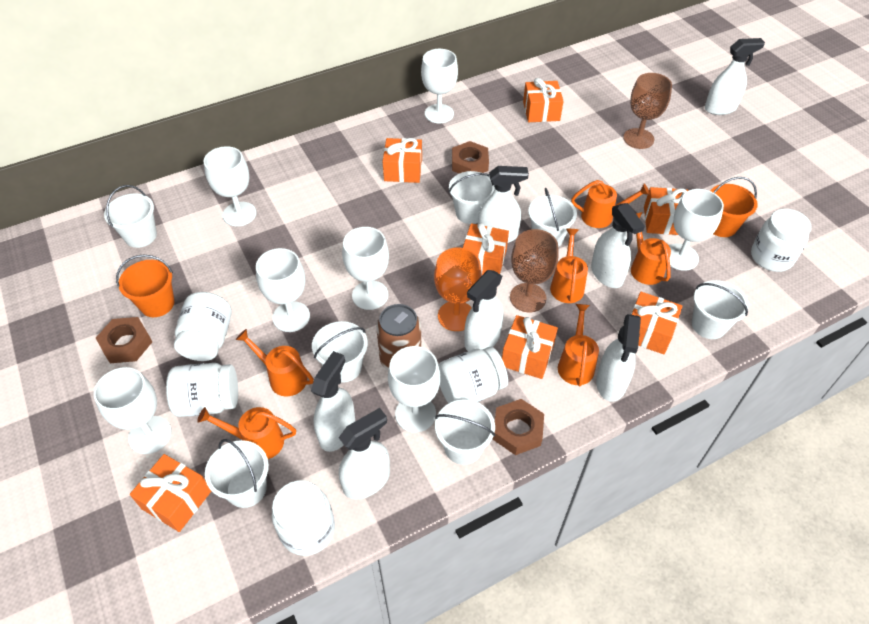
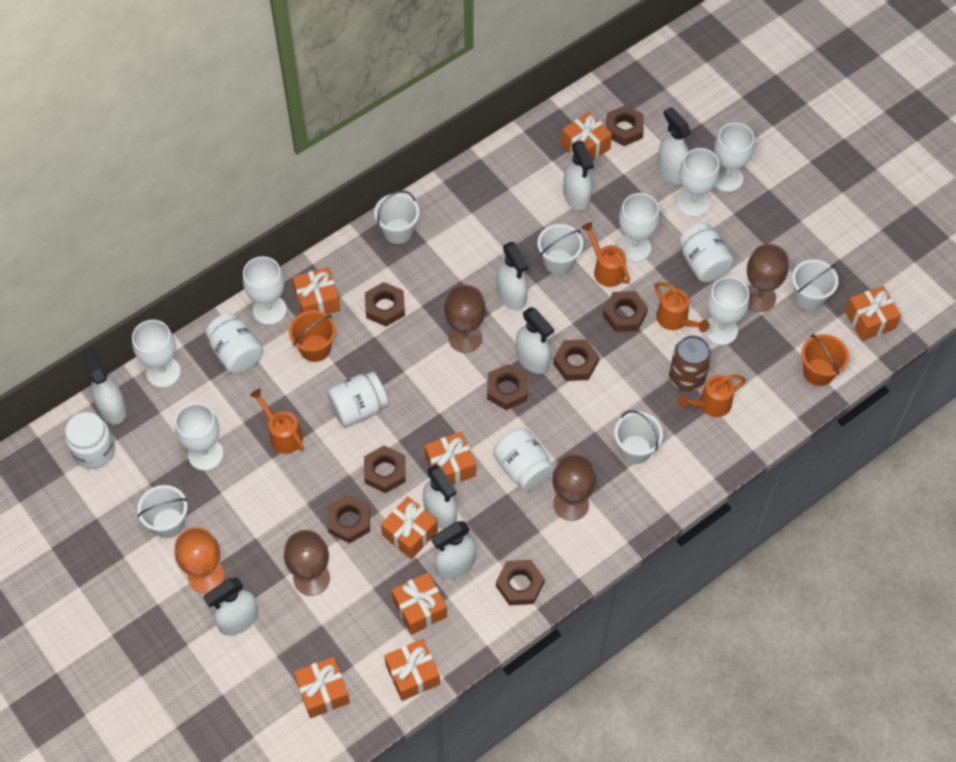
brown goblet: [510,229,559,312] [623,73,672,149] = 2 -> [284,530,330,596] [444,285,486,353] [552,454,596,521] [747,244,789,312] = 4
brown nut: [96,317,152,363] [452,141,489,174] [493,399,544,455] = 3 -> [328,494,370,543] [364,445,406,493] [365,282,405,327] [487,364,528,410] [496,560,545,606] [553,339,599,381] [603,291,648,332] [606,105,644,146] = 8
orange gift: [130,454,211,532] [383,138,422,183] [463,223,509,275] [502,315,558,379] [523,78,564,122] [631,292,683,355] [644,187,688,235] = 7 -> [292,267,341,314] [294,657,350,718] [381,496,438,559] [384,639,440,701] [392,572,447,635] [424,432,476,485] [561,111,612,161] [845,286,901,341] = 8
orange watering can: [197,407,296,459] [236,329,314,396] [550,229,588,303] [558,304,599,386] [571,180,650,228] [631,212,671,285] = 6 -> [250,388,304,454] [581,222,630,287] [654,282,709,332] [677,374,746,417] = 4
white bucket: [104,185,157,248] [205,439,269,508] [312,321,368,383] [435,400,495,465] [449,171,495,224] [528,188,577,247] [692,280,749,339] = 7 -> [137,485,188,538] [374,191,419,244] [537,224,583,275] [614,410,663,464] [792,259,839,311] = 5
white spray bottle: [311,351,355,452] [339,408,390,499] [464,270,503,351] [478,166,529,243] [591,203,645,288] [596,314,641,402] [705,38,765,115] = 7 -> [82,348,127,425] [203,577,259,636] [423,464,457,529] [431,521,476,579] [497,242,528,310] [516,307,554,374] [563,141,594,211] [658,107,691,184] = 8

